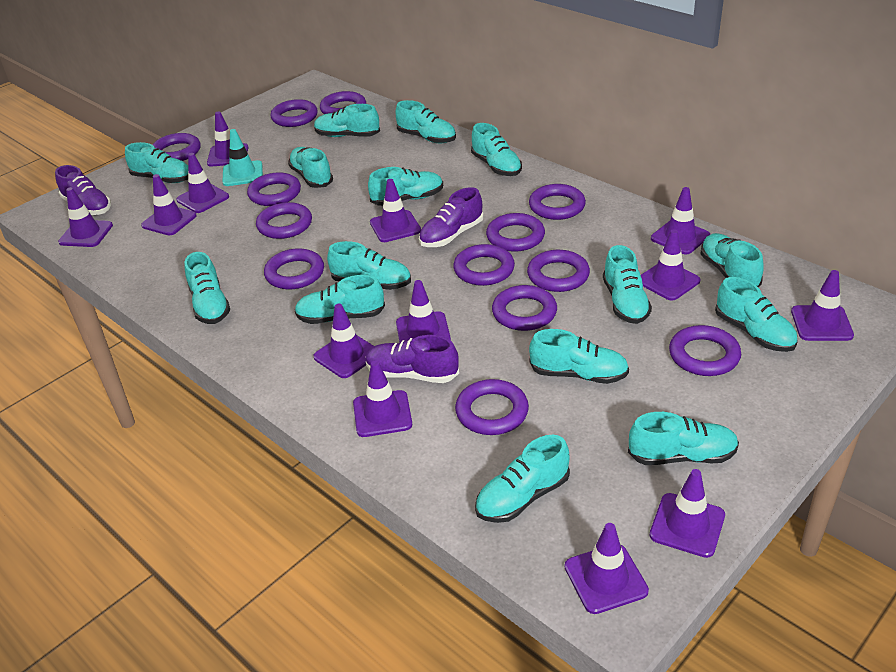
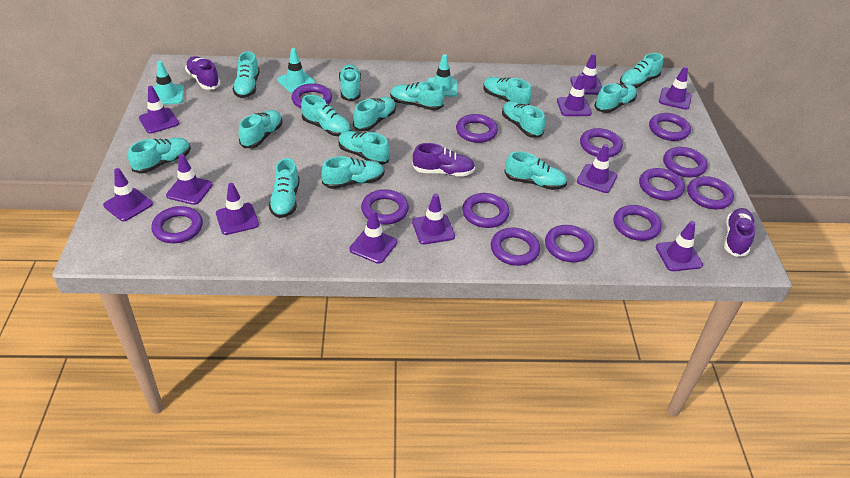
purple traffic cone: [58,187,113,247] [141,174,197,236] [176,153,229,213] [207,111,248,167] [313,304,374,378] [353,361,412,437] [370,179,421,242] [396,280,451,342] [565,523,649,614] [641,229,701,301] [650,469,725,558] [651,187,710,254] [791,270,854,341] = 13 -> [103,168,153,221] [139,86,179,134] [166,154,213,205] [216,183,259,235] [349,210,397,264] [412,193,455,244] [557,74,592,116] [570,53,602,95] [577,144,617,193] [656,221,703,271] [659,66,692,110] = 11
turquoise traffic cone: [222,129,263,186] = 1 -> [153,61,184,105] [277,48,315,93] [428,54,458,97] = 3

